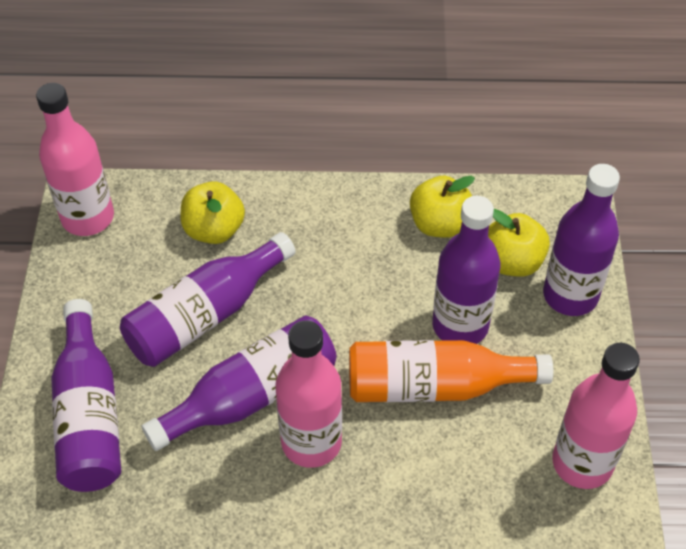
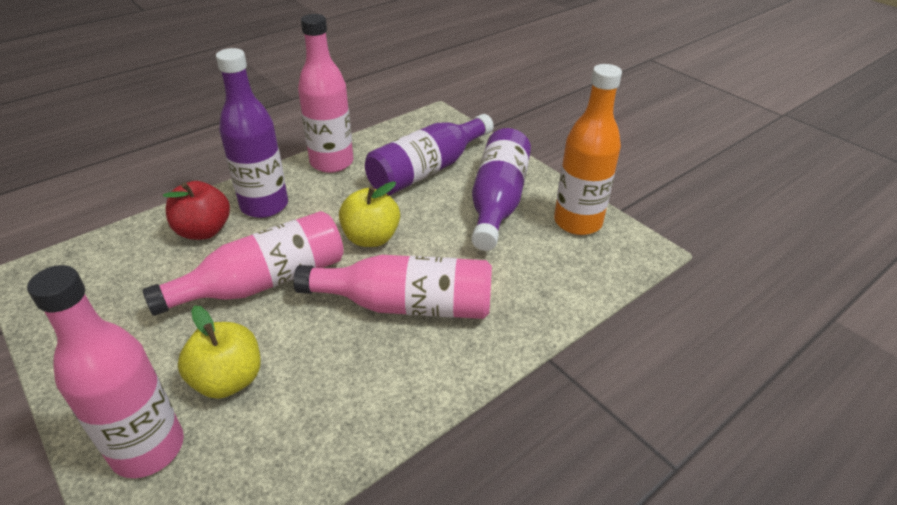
pink bottle: [36,83,114,236] [275,320,342,468] [552,343,640,489] = 3 -> [27,265,184,478] [142,211,344,316] [293,255,492,319] [298,14,353,173] = 4
purple bottle: [51,299,121,492] [120,232,296,367] [142,315,336,451] [432,196,500,344] [543,164,620,316] = 5 -> [216,48,288,218] [365,114,494,195] [471,128,531,251] = 3
red apple: none = 0 -> [163,181,230,240] = 1
yellow apple: [181,181,245,244] [410,175,475,238] [488,209,550,277] = 3 -> [178,305,260,399] [339,181,400,247] = 2

